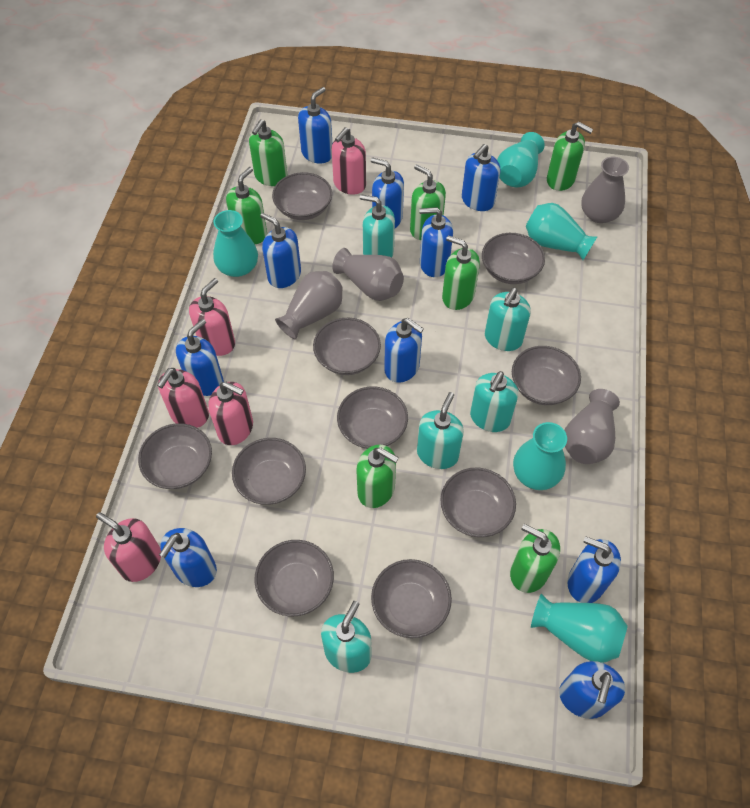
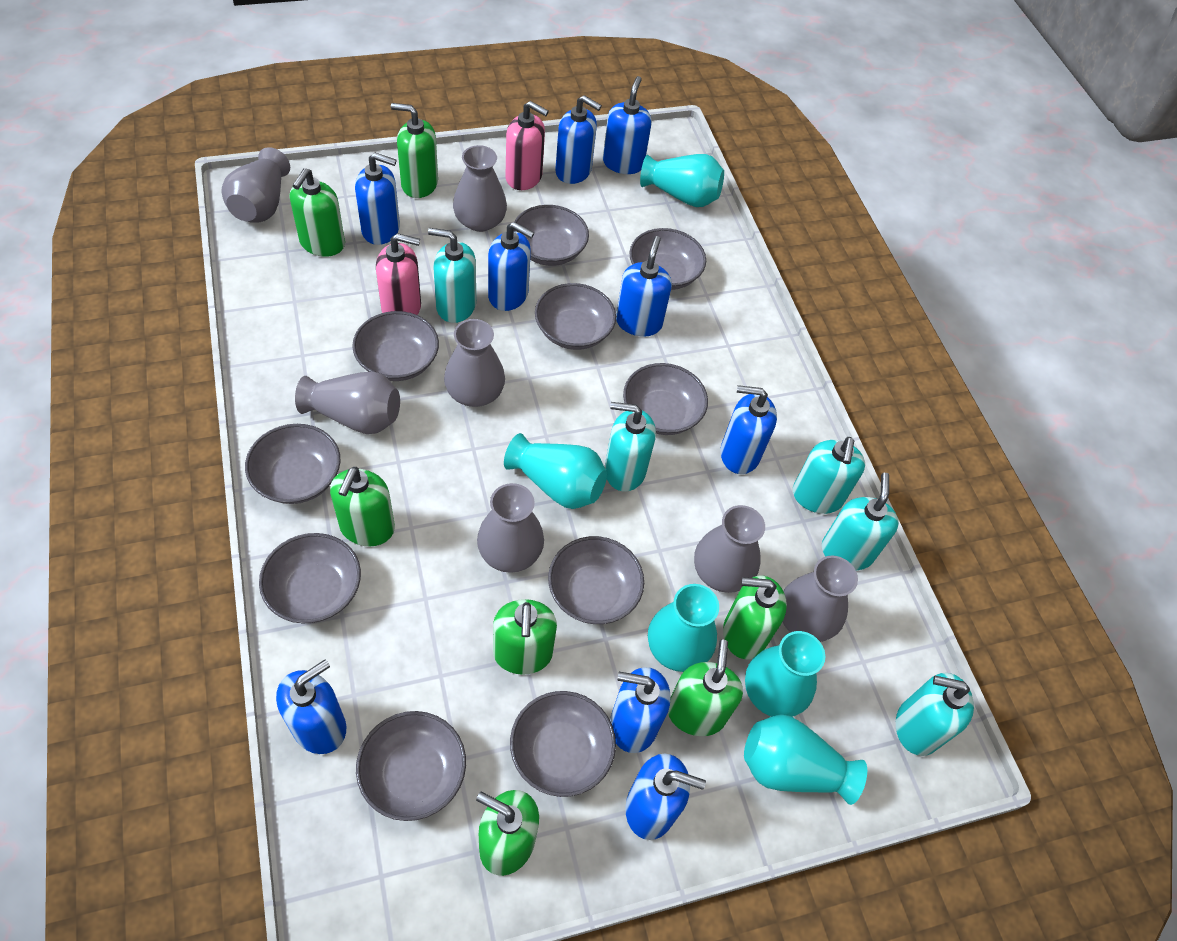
blue soap dispenser: [159,528,217,587] [176,319,224,396] [260,213,301,288] [298,87,332,164] [371,157,404,228] [384,318,424,383] [419,207,453,277] [462,144,501,211] [559,661,625,719] [567,536,621,603] = 10 -> [276,660,346,754] [355,153,400,245] [488,222,534,311] [555,95,602,184] [603,76,652,174] [610,667,671,753] [616,236,672,337] [625,754,706,840] [720,385,777,474] = 9
grey vase: [275,271,343,339] [332,248,404,301] [565,389,620,464] [581,157,629,223] = 4 -> [221,147,290,223] [295,372,400,434] [444,319,505,407] [453,145,507,232] [477,483,544,573] [694,505,765,593] [783,556,858,642] = 7
pink soap dispenser: [96,512,161,582] [157,368,209,428] [189,278,235,356] [208,382,253,445] [332,127,366,195] = 5 -> [376,233,421,315] [505,101,549,190] = 2

